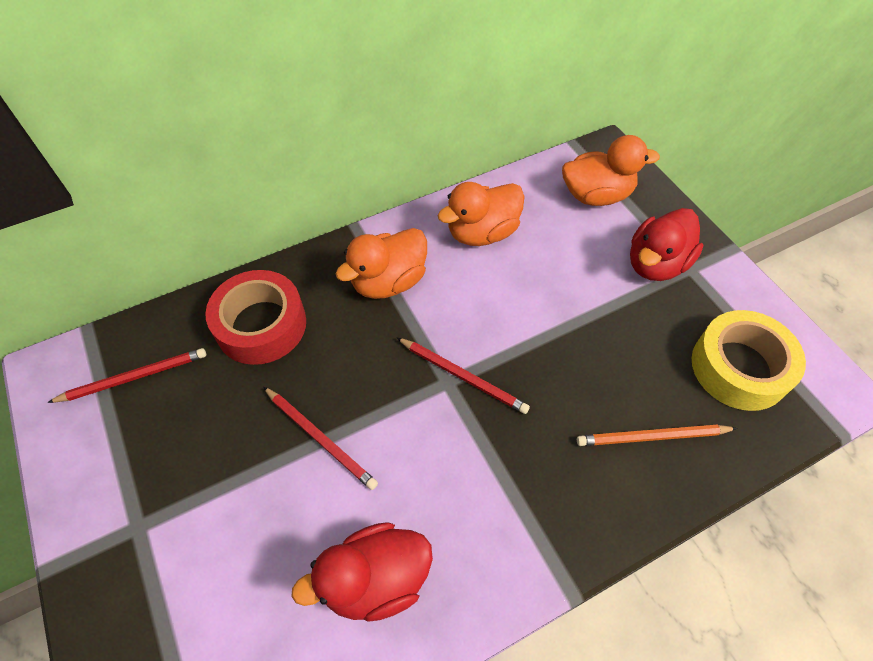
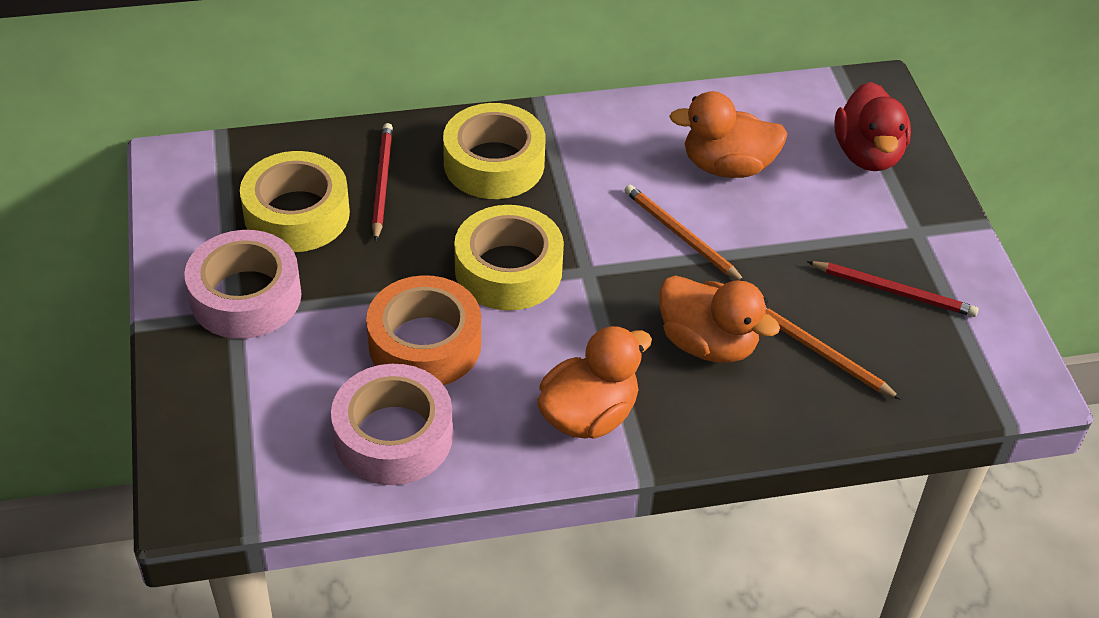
orange pencil: [577,425,738,446] = 1 -> [624,185,744,281] [765,307,901,400] = 2
orange tape: none = 0 -> [366,275,481,385] = 1
pink tape: none = 0 -> [184,230,302,339] [331,364,453,485] = 2
red duck: [291,522,433,622] [630,208,704,281] = 2 -> [834,82,911,171] = 1
red pencil: [47,348,206,403] [263,387,378,490] [397,338,530,414] = 3 -> [372,123,393,242] [807,261,979,317] = 2
red tape: [205,270,306,365] = 1 -> none = 0
yellow tape: [692,310,806,411] = 1 -> [240,151,350,252] [443,103,545,199] [454,205,564,311] = 3

